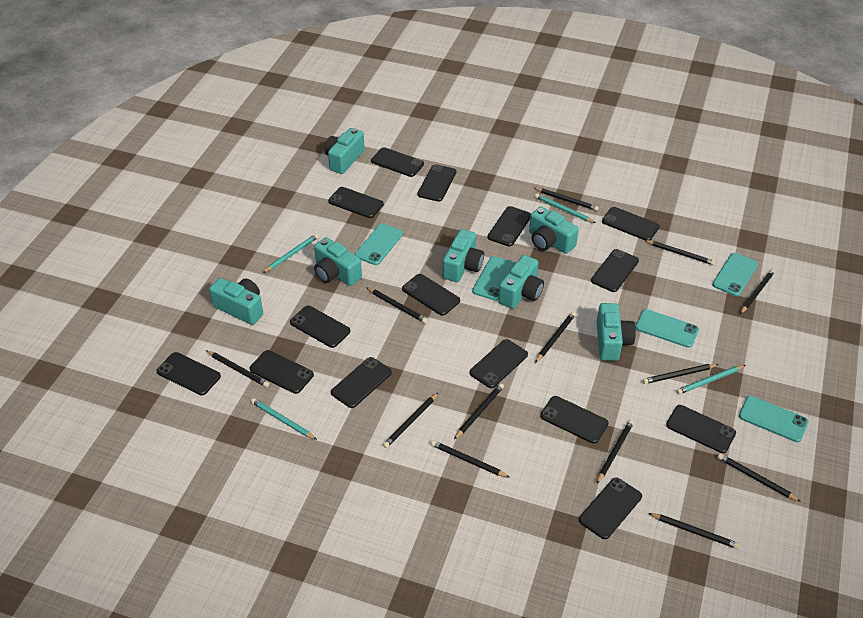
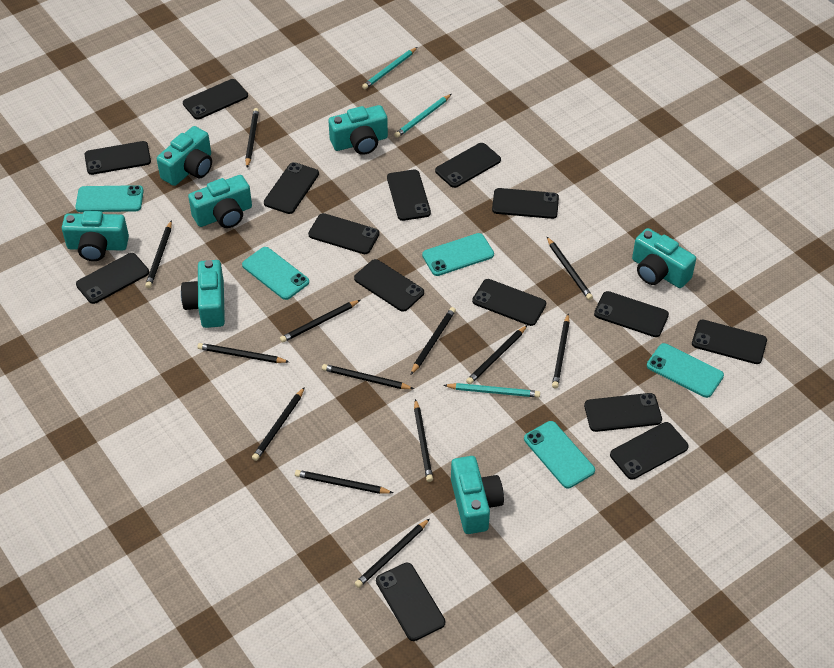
turquoise pencil: [251,398,317,440] [263,234,319,273] [535,194,596,223] [676,365,745,394] = 4 -> [362,47,417,89] [394,94,451,138] [444,383,540,398] = 3

